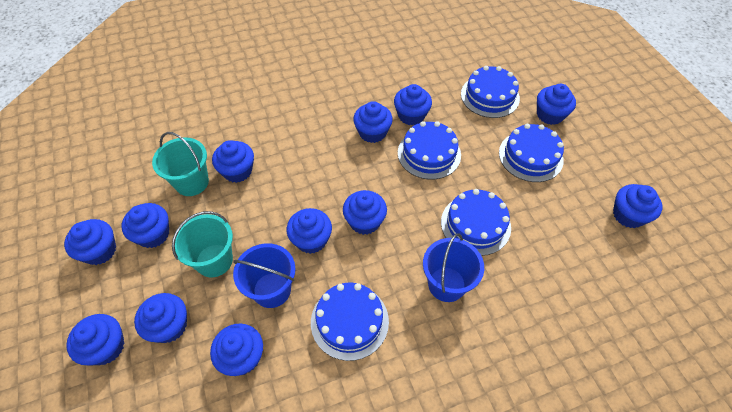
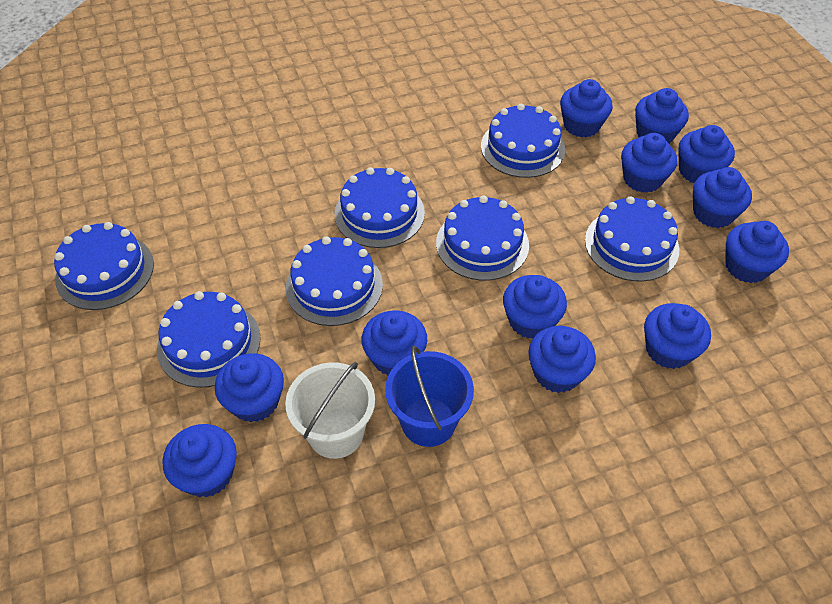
blue bucket: [233,243,295,308] [423,233,484,302] = 2 -> [385,345,474,447] = 1
blue cake: [311,283,389,361] [398,121,461,179] [441,189,511,256] [461,66,520,118] [499,124,564,182] = 5 -> [54,222,154,310] [157,291,261,388] [286,237,383,326] [335,167,425,248] [436,196,529,281] [481,104,565,178] [585,196,679,281] = 7
turquoise bucket: [152,132,209,196] [172,211,233,277] = 2 -> none = 0
white bucket: none = 0 -> [285,362,375,459] = 1

